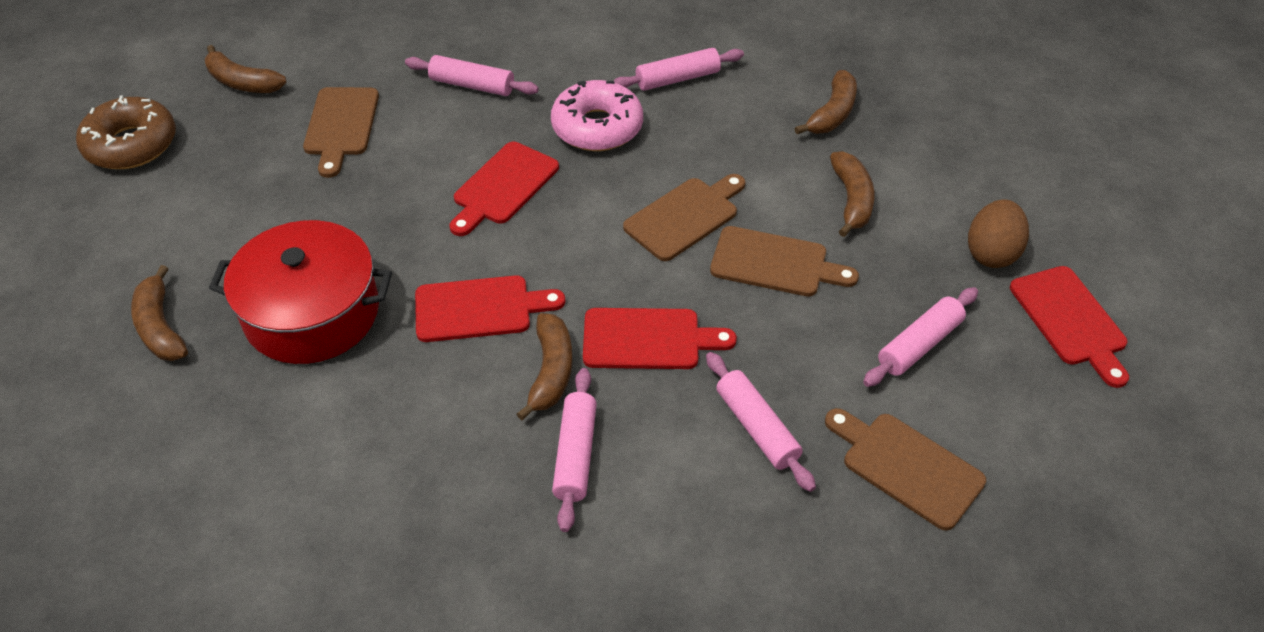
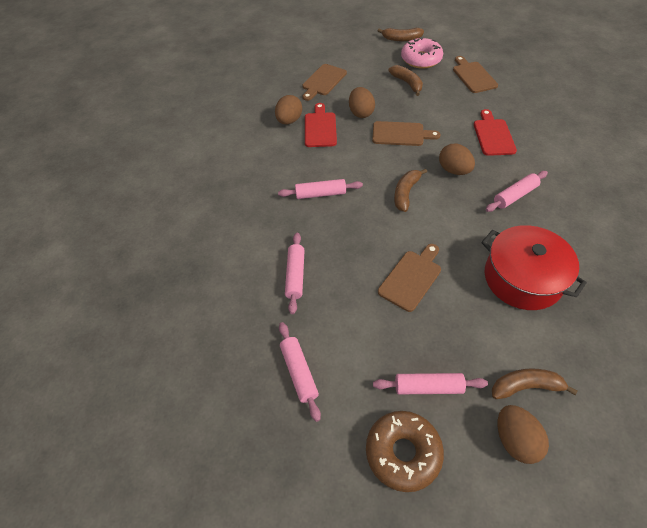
brown banana: [131,265,188,361] [205,45,287,93] [517,313,572,420] [795,70,857,134] [830,151,875,237] = 5 -> [378,28,424,41] [388,65,423,96] [394,168,427,212] [492,368,578,399] = 4
brown egg: [968,199,1029,268] = 1 -> [275,95,302,124] [349,87,375,118] [439,143,475,175] [498,405,549,464] = 4
red cutting board: [415,275,565,342] [449,142,559,236] [583,308,737,369] [1010,266,1129,388] = 4 -> [305,103,337,147] [474,109,517,156] = 2

